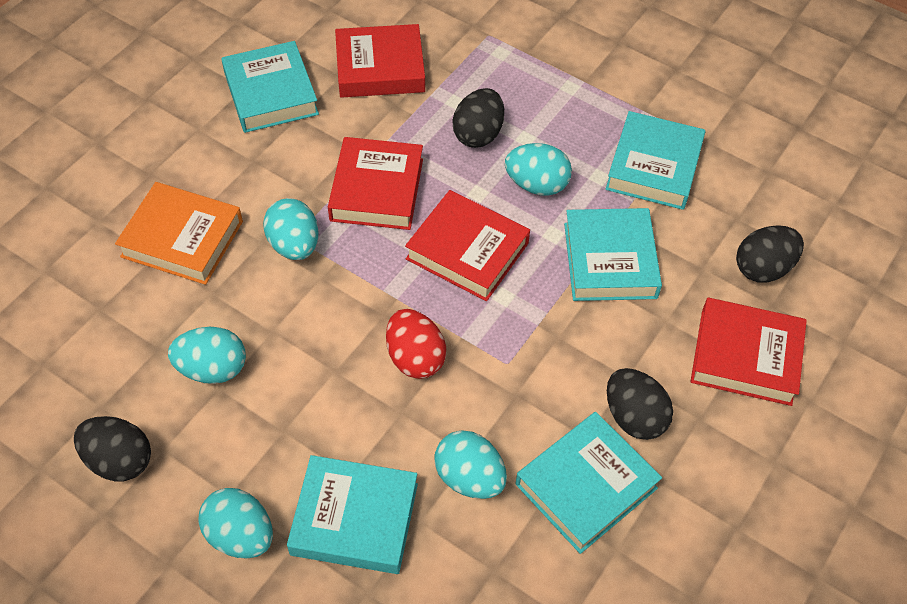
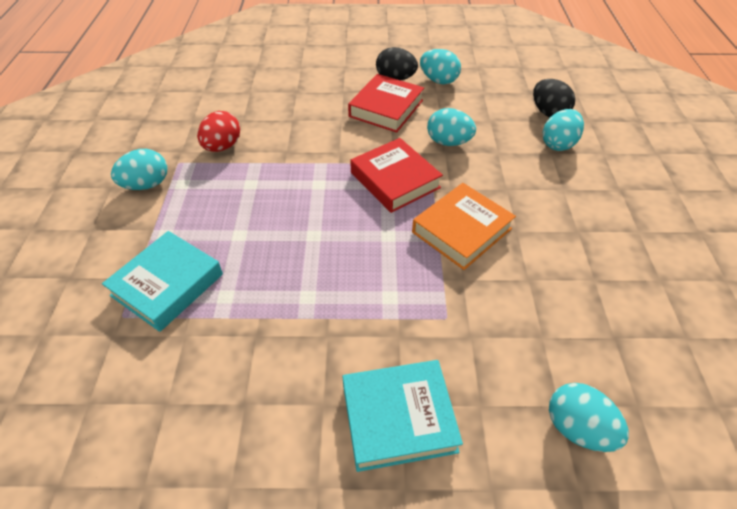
black egg: [74,416,151,482] [453,88,504,148] [607,368,673,440] [736,225,804,283] = 4 -> [376,47,418,80] [533,79,575,117] = 2
red book: [328,137,423,230] [335,24,425,97] [405,190,530,301] [690,298,807,406] = 4 -> [348,74,424,133] [350,138,443,213] = 2
turquoise book: [221,41,319,133] [287,455,418,574] [516,412,662,554] [564,208,662,301] [606,111,705,210] = 5 -> [102,231,223,332] [342,360,463,472] = 2

